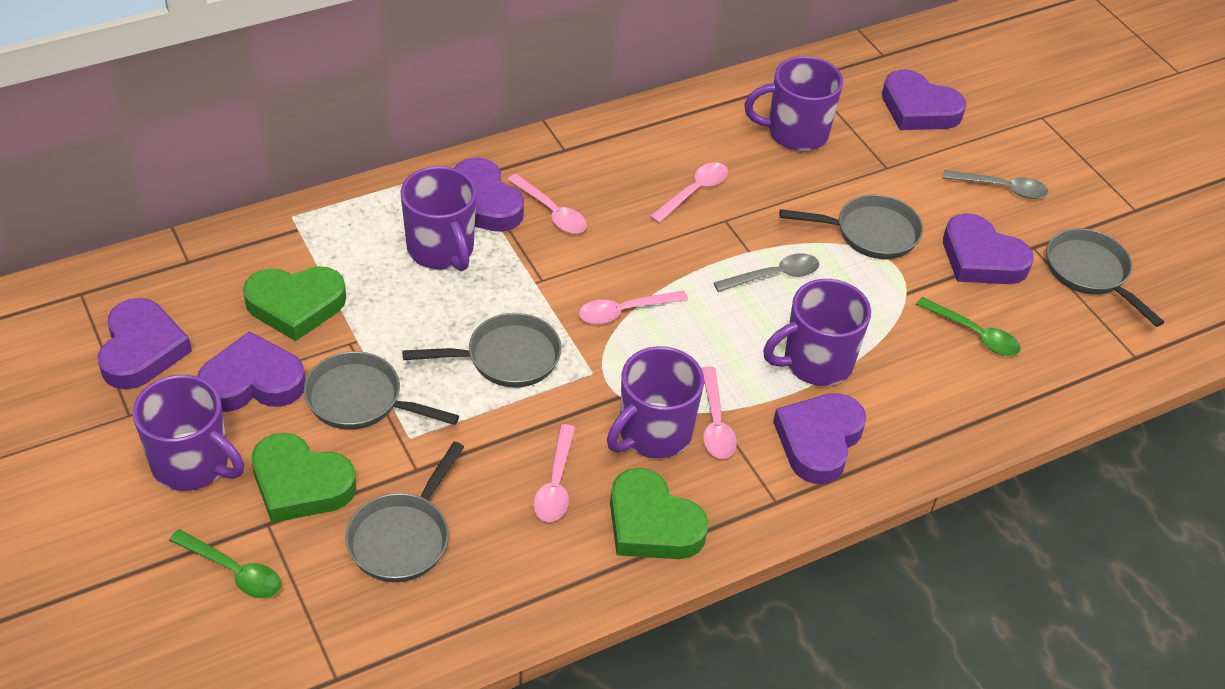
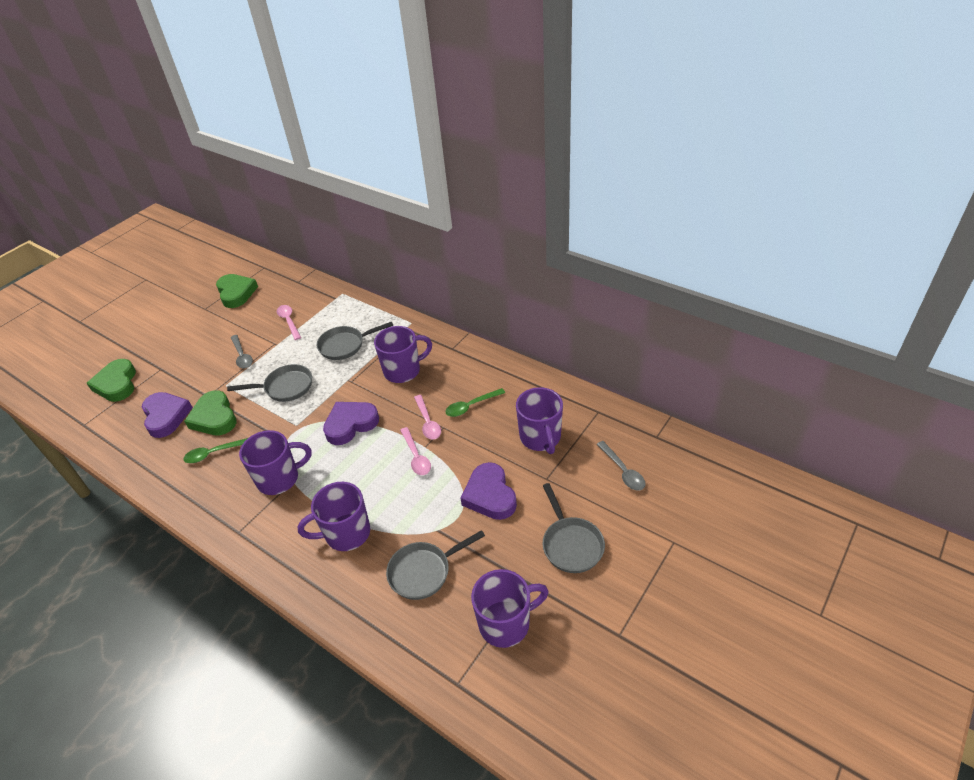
grey pan: [304,351,459,430] [345,442,464,582] [402,313,561,388] [779,195,923,259] [1046,228,1164,327] = 5 -> [227,364,312,402] [317,322,393,360] [386,530,485,600] [543,483,605,573] = 4
pink spoon: [507,174,587,234] [533,424,575,522] [579,290,688,324] [650,162,728,223] [701,366,737,459] = 5 -> [277,305,301,340] [400,427,431,475] [414,395,441,440] = 3
purple heart: [98,298,192,389] [197,331,306,412] [455,158,524,232] [773,393,866,484] [882,69,966,130] [943,213,1034,284] = 6 -> [142,392,193,438] [323,402,379,445] [460,462,517,520] = 3

